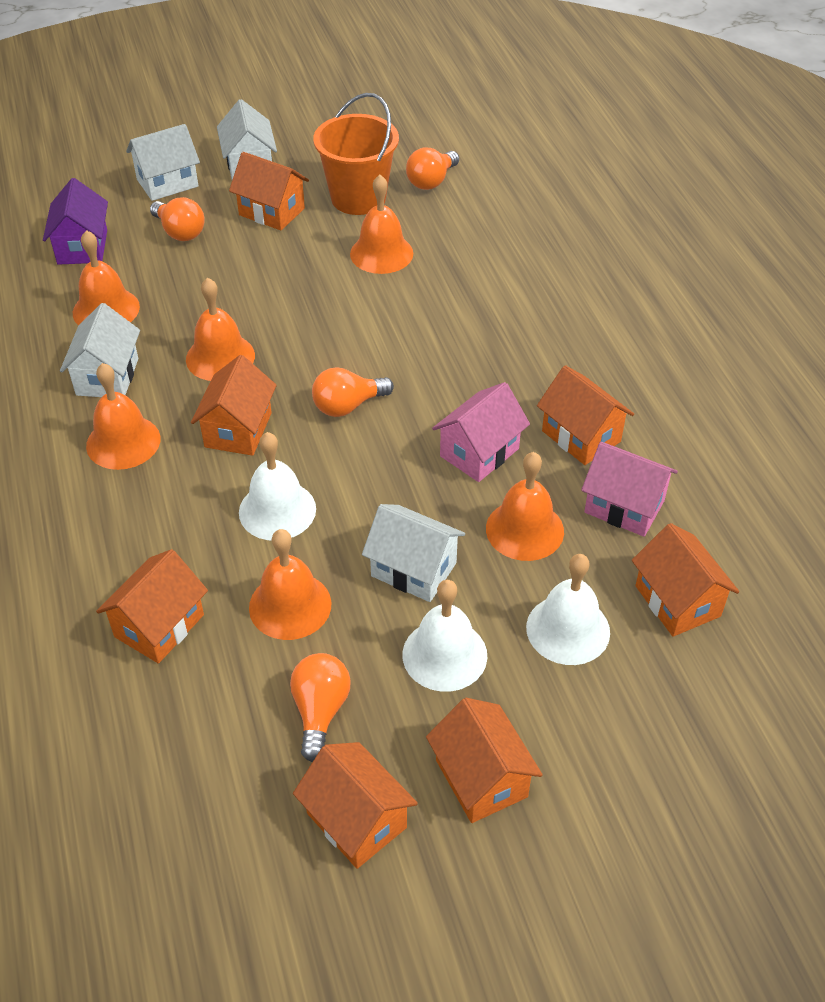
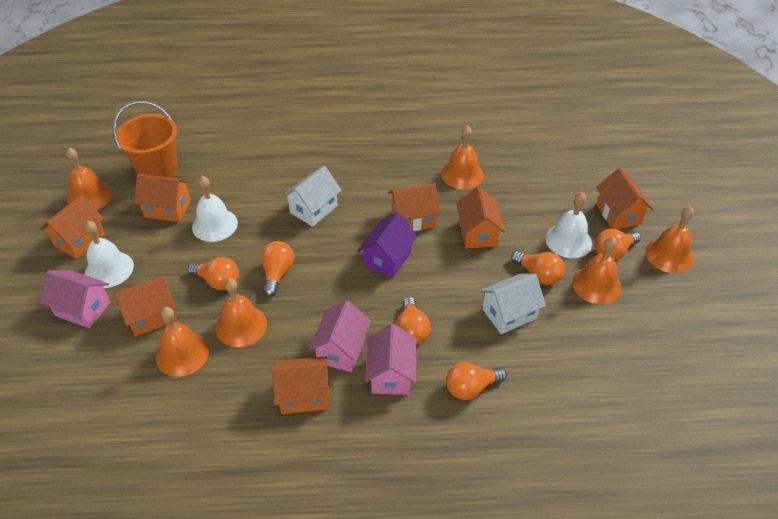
orange light bulb: [150,197,205,241] [290,653,351,762] [312,367,394,417] [406,148,459,190] = 4 -> [188,257,239,290] [261,241,294,297] [395,297,431,345] [446,362,507,400] [511,251,565,285] [595,229,641,260] = 6
pink house: [432,382,530,482] [581,442,678,537] = 2 -> [40,270,111,328] [309,300,371,372] [365,324,417,395] = 3
white house: [60,303,140,397] [126,124,200,201] [217,99,277,180] [362,504,465,602] = 4 -> [283,166,341,227] [480,274,546,334] = 2

